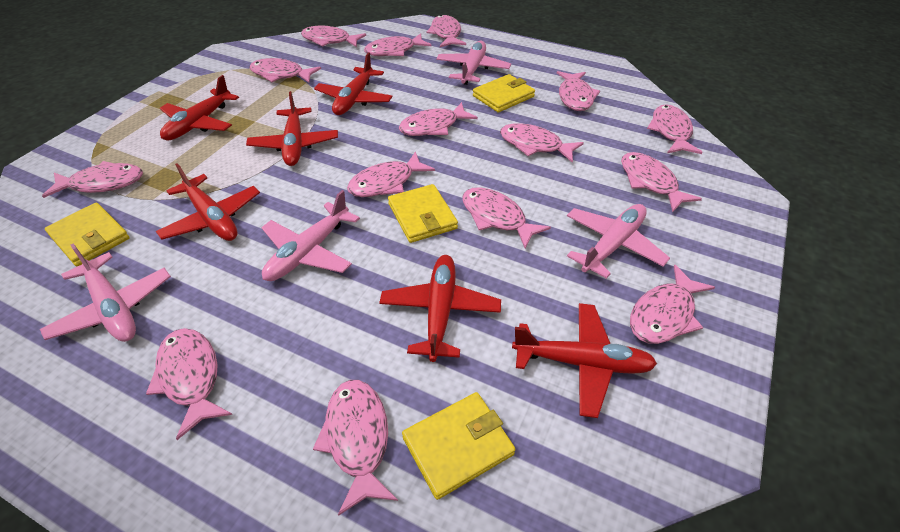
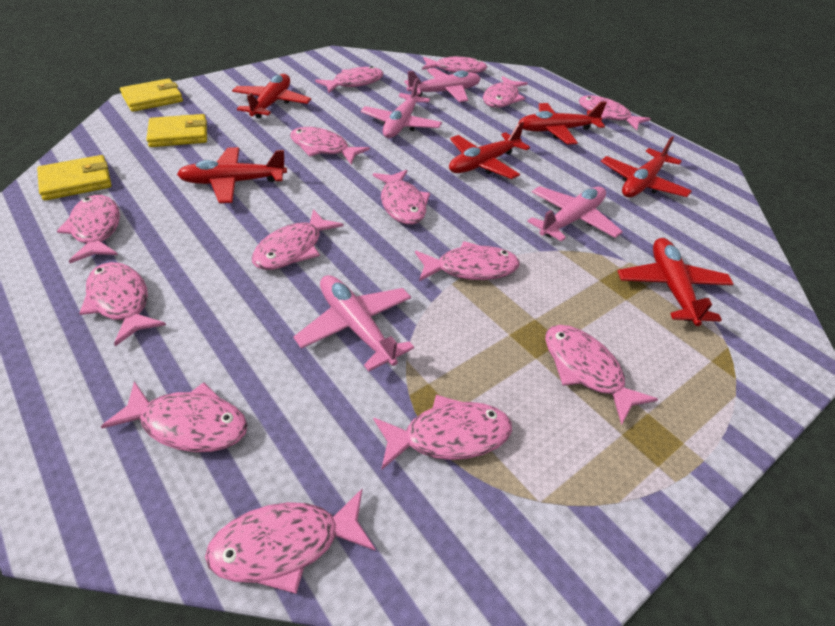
pink fish: [42,161,143,198] [146,328,232,440] [249,58,321,83] [301,26,366,47] [313,380,398,516] [347,151,435,197] [364,33,431,56] [399,102,478,136] [427,15,466,47] [462,187,551,249] [500,123,584,163] [557,71,600,111] [621,152,702,212] [630,264,715,344] [647,104,703,154] = 15 -> [57,195,120,263] [79,262,166,346] [101,381,248,452] [205,489,376,594] [252,209,344,270] [290,127,370,164] [315,66,384,93] [373,170,430,225] [373,395,512,469] [415,241,520,281] [422,56,487,73] [483,76,528,108] [545,325,658,425] [579,96,651,130] = 14
yellow wallet: [45,203,129,266] [388,184,458,243] [402,392,515,500] [473,74,535,113] = 4 -> [37,155,112,201] [120,78,183,112] [146,114,207,147] = 3

